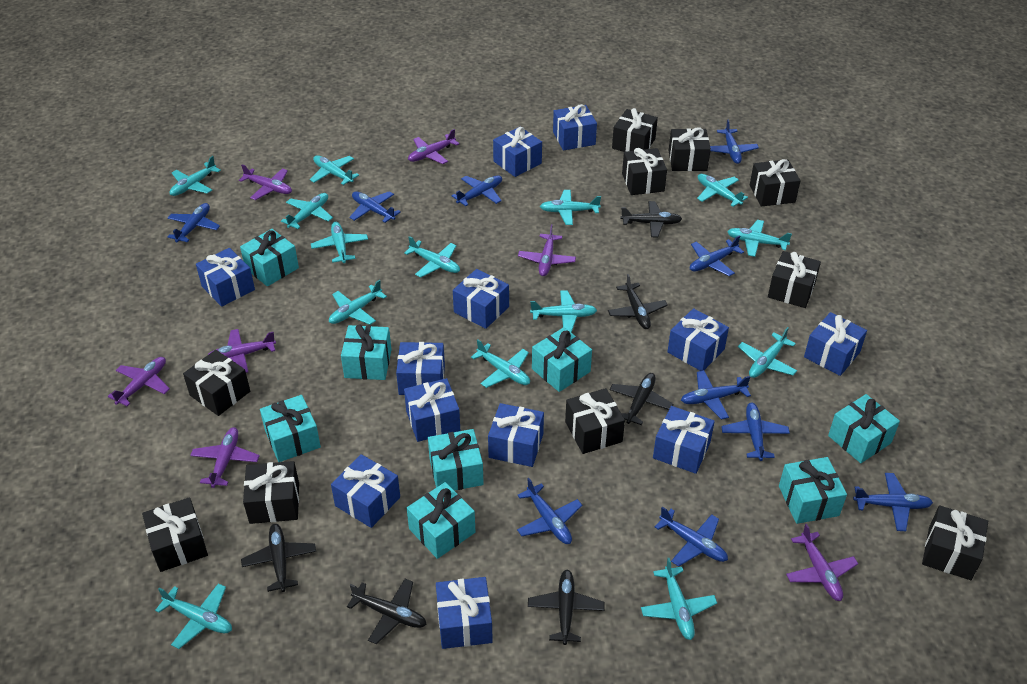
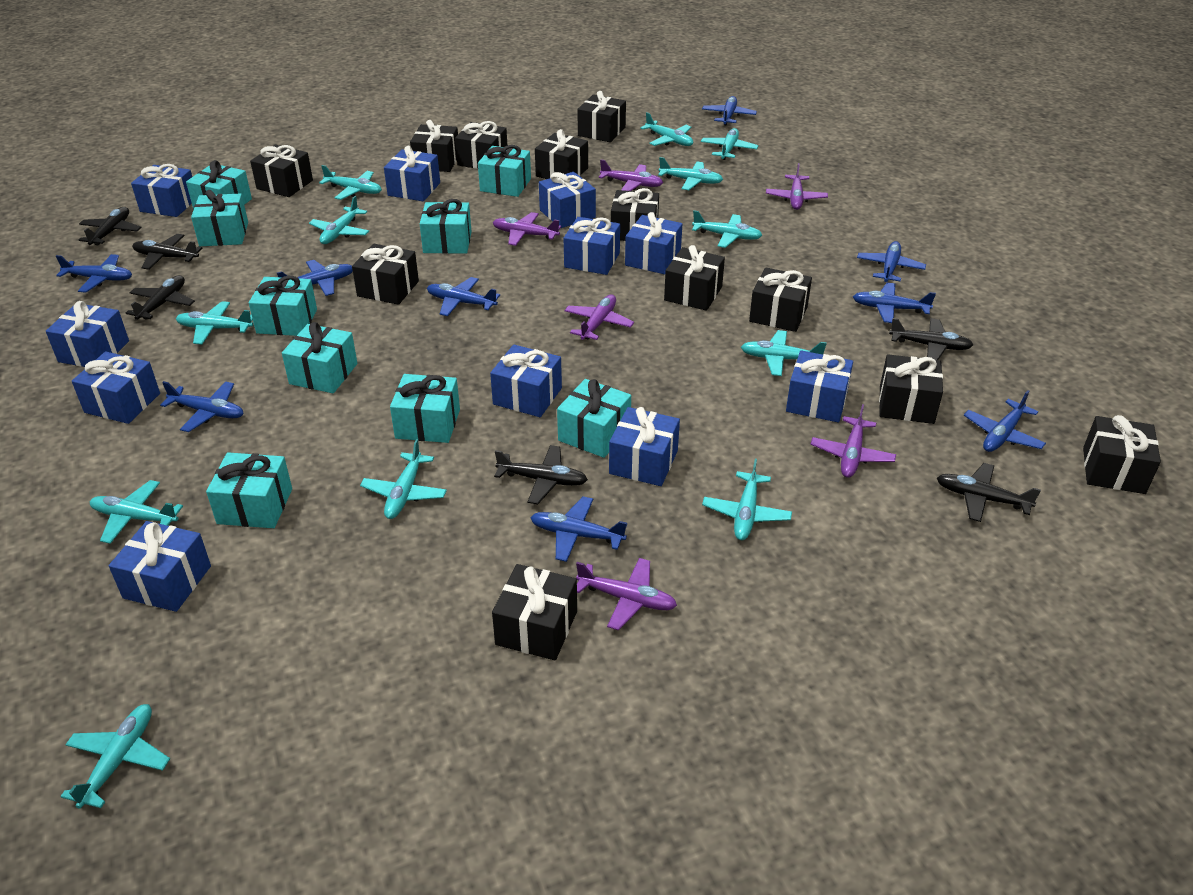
black gift: [142,497,208,572] [183,350,250,416] [243,461,299,524] [565,388,625,454] [612,108,658,152] [622,148,667,195] [669,128,711,171] [750,159,801,207] [768,251,821,308] [922,505,988,580] = 10 -> [250,145,313,197] [352,244,419,305] [410,120,458,172] [455,121,507,169] [492,564,577,660] [535,129,588,179] [577,91,626,142] [611,188,659,241] [664,245,725,311] [749,267,812,332] [879,354,943,424] [1083,415,1161,494] = 12
blue gift: [196,248,255,307] [331,454,400,528] [396,342,445,395] [404,378,460,442] [436,577,493,649] [453,269,509,329] [488,403,544,467] [493,127,542,177] [553,104,597,150] [653,406,715,474] [667,308,729,371] [804,312,867,376] = 12 -> [46,301,129,367] [72,351,160,424] [109,521,211,612] [131,164,192,217] [384,146,440,201] [490,345,562,417] [539,172,596,228] [564,217,620,275] [609,407,680,486] [625,212,682,274] [786,350,853,422] = 11
blue plane: [168,203,220,242] [349,191,401,223] [452,175,502,206] [517,478,582,544] [655,507,728,567] [681,370,751,420] [690,235,744,276] [710,119,759,164] [721,402,790,461] [853,473,933,531] = 10 -> [56,254,132,293] [160,381,244,432] [277,260,353,296] [427,277,500,316] [530,496,627,562] [702,96,757,126] [853,283,936,323] [857,241,926,282] [964,390,1046,452] = 9
purple plane: [108,357,170,407] [190,427,260,488] [208,329,276,373] [239,164,292,200] [408,129,459,164] [518,224,576,276] [786,524,858,601] = 7 -> [493,212,561,246] [564,295,634,340] [576,558,677,630] [599,159,663,191] [766,163,828,210] [811,404,896,478] = 6
turquoise gift: [240,229,299,286] [260,395,321,462] [341,324,392,380] [407,482,475,559] [428,429,484,491] [532,327,592,392] [779,457,847,524] [828,394,900,463] = 8 -> [186,160,252,210] [191,190,248,246] [206,452,292,528] [249,276,317,336] [282,322,358,393] [390,374,460,443] [420,199,472,254] [478,145,531,197] [557,379,631,458] = 9
turquoise plane: [155,583,232,649] [170,156,221,196] [281,193,333,229] [310,155,359,185] [311,222,368,263] [329,280,387,325] [404,236,460,277] [471,339,530,388] [530,290,597,333] [540,190,601,225] [641,558,717,640] [697,174,748,207] [727,220,792,257] [738,327,797,378] = 14 -> [61,704,170,809] [90,480,183,544] [176,301,253,344] [309,196,369,244] [319,165,382,200] [360,439,447,519] [640,112,693,146] [658,157,723,190] [692,210,762,248] [701,128,758,160] [702,459,792,540] [741,330,827,376] = 12

